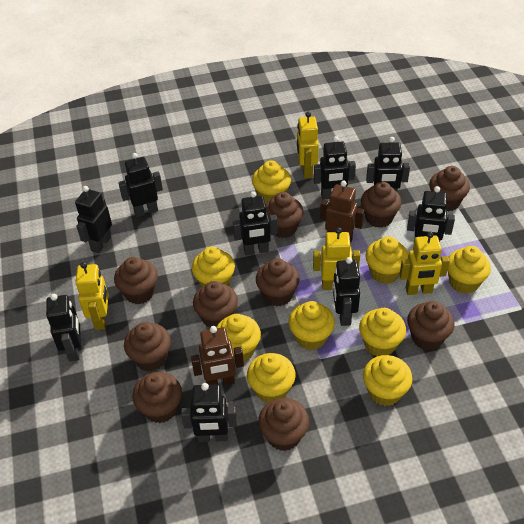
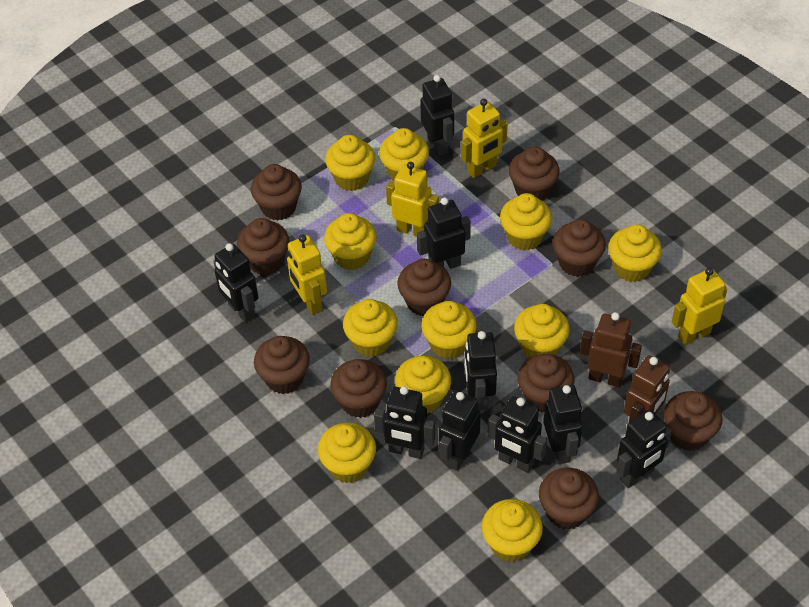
yellow cupcake: [192,247,235,287] [216,314,261,362] [247,353,295,403] [252,161,291,204] [289,301,335,350] [359,308,406,356] [363,355,413,406] [365,236,408,284] [447,246,491,294] = 9 -> [318,422,376,483] [324,213,376,270] [325,135,375,191] [343,299,398,357] [379,128,429,181] [395,356,451,414] [421,301,477,359] [482,499,543,562] [500,193,552,251] [514,304,570,358] [608,224,662,282] = 11

